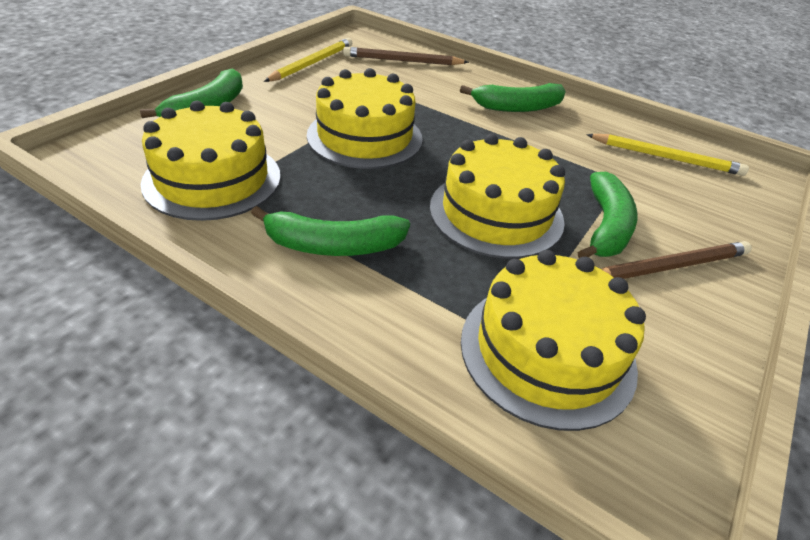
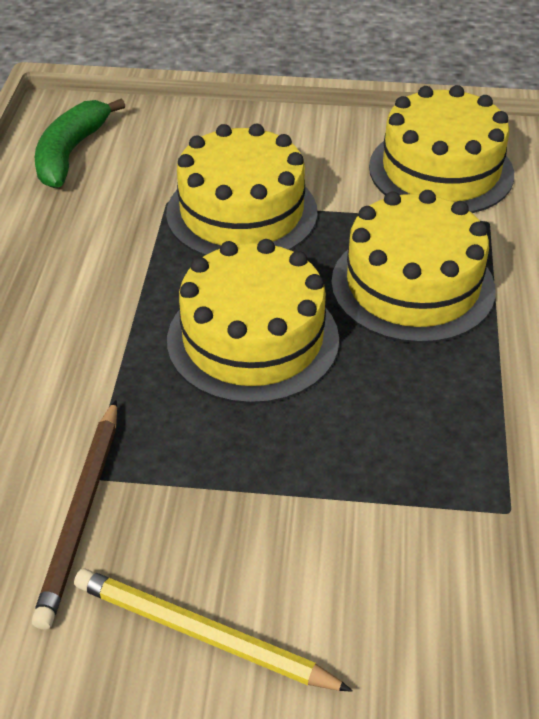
brown pencil: [343,47,469,65] [601,241,752,279] = 2 -> [32,400,117,630] = 1
green banana: [140,68,243,118] [251,206,410,256] [460,83,566,112] [577,172,637,258] = 4 -> [35,98,125,188] = 1
yellow pencil: [264,38,352,82] [586,134,749,176] = 2 -> [74,569,353,692] = 1

